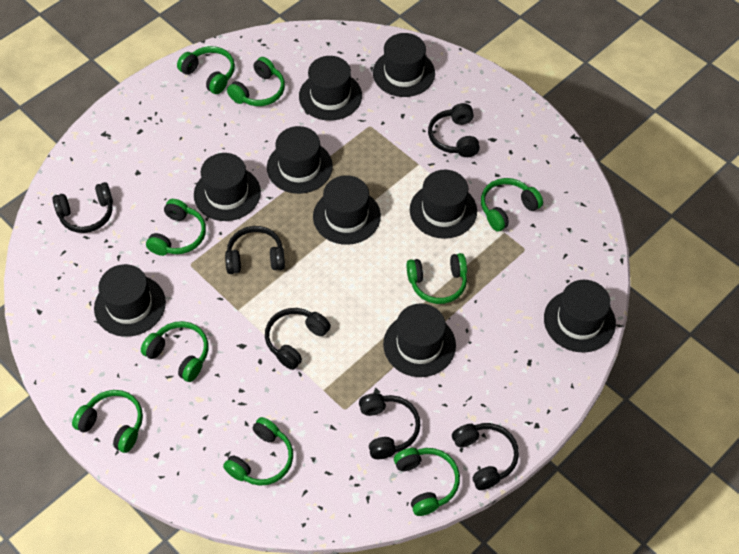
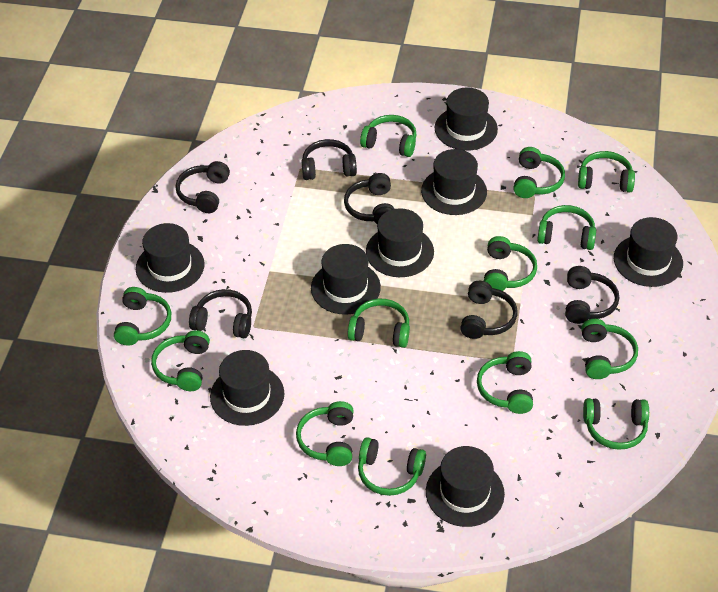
black hat: [94,264,166,337] [194,153,261,221] [267,126,333,194] [299,56,362,121] [313,175,381,245] [373,33,435,97] [383,303,456,377] [410,170,477,239] [544,280,616,353] = 9 -> [136,223,205,293] [210,350,284,426] [311,244,381,315] [366,208,434,277] [421,149,487,215] [426,446,505,527] [435,88,498,151] [614,217,683,287] = 8
green headphones: [72,390,143,453] [141,321,208,382] [146,199,206,256] [177,46,235,94] [223,417,293,486] [227,57,285,106] [394,448,460,516] [407,253,467,304] [481,178,543,232] = 9 -> [114,287,171,346] [151,330,210,391] [296,401,354,466] [348,299,410,348] [358,437,426,496] [360,115,417,157] [477,351,533,414] [484,236,537,291] [513,147,565,198] [537,205,596,250] [578,151,635,193] [581,319,638,379] [583,398,649,450] = 13

